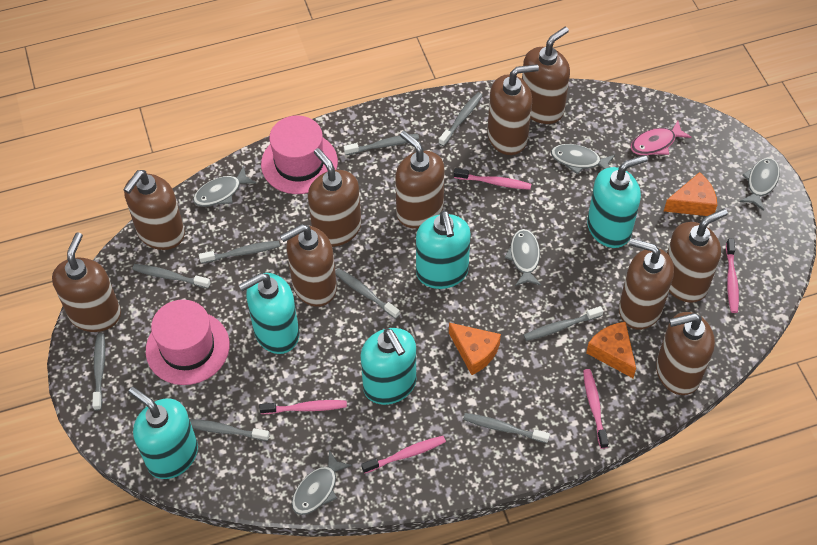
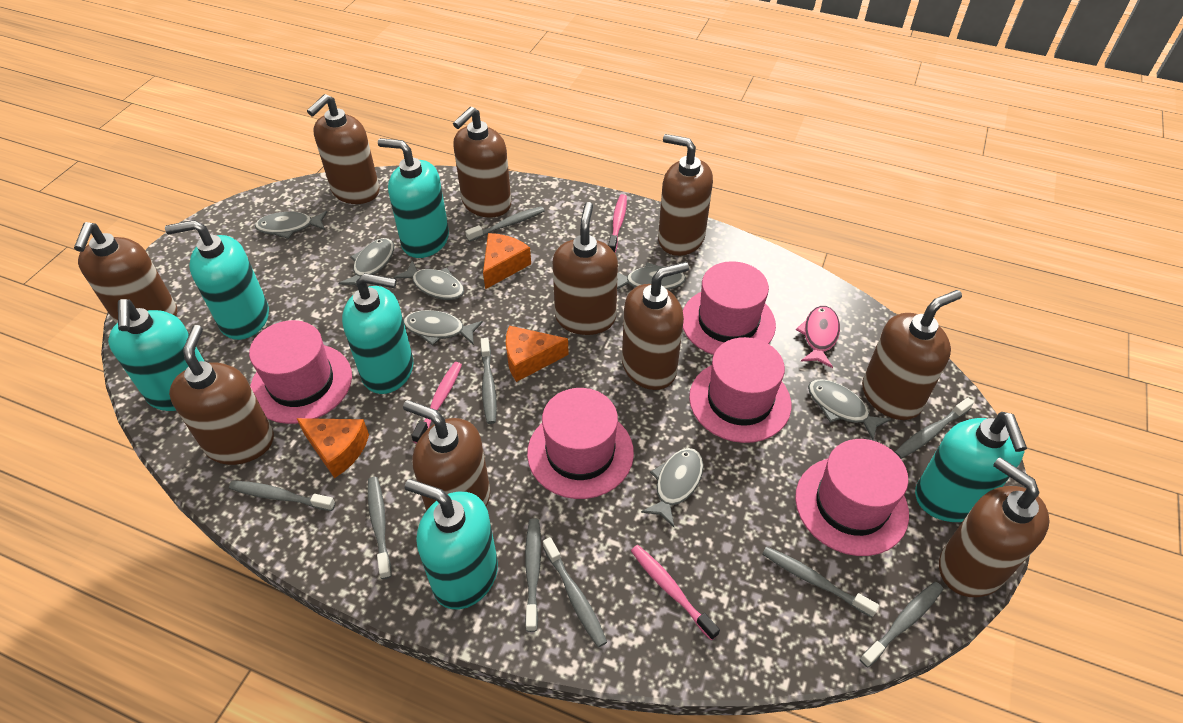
grey fish: [193,166,256,207] [292,450,352,515] [504,229,541,286] [551,144,615,174] [740,158,780,211] = 5 -> [255,211,327,239] [338,238,394,286] [394,260,464,300] [404,310,483,346] [617,262,686,290] [641,448,703,527] [808,379,891,440] = 7
pink hat: [146,300,230,385] [261,115,338,194] = 2 -> [249,320,352,424] [527,388,634,499] [683,261,776,355] [689,337,791,443] [795,439,909,556] = 5
pink toothbrush: [259,400,347,414] [361,436,446,474] [454,168,531,190] [583,369,609,449] [726,238,739,313] = 5 -> [411,362,462,444] [608,194,627,253] [631,545,720,640] = 3
turquoise soap dispenser: [128,387,198,479] [239,273,299,354] [360,328,416,405] [416,211,471,289] [587,155,648,248] = 5 -> [108,299,204,411] [165,220,269,340] [342,273,413,394] [378,138,449,258] [405,479,498,609] [915,412,1027,522] = 6

